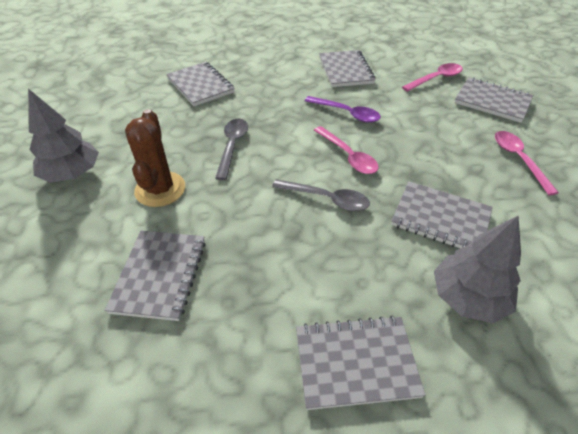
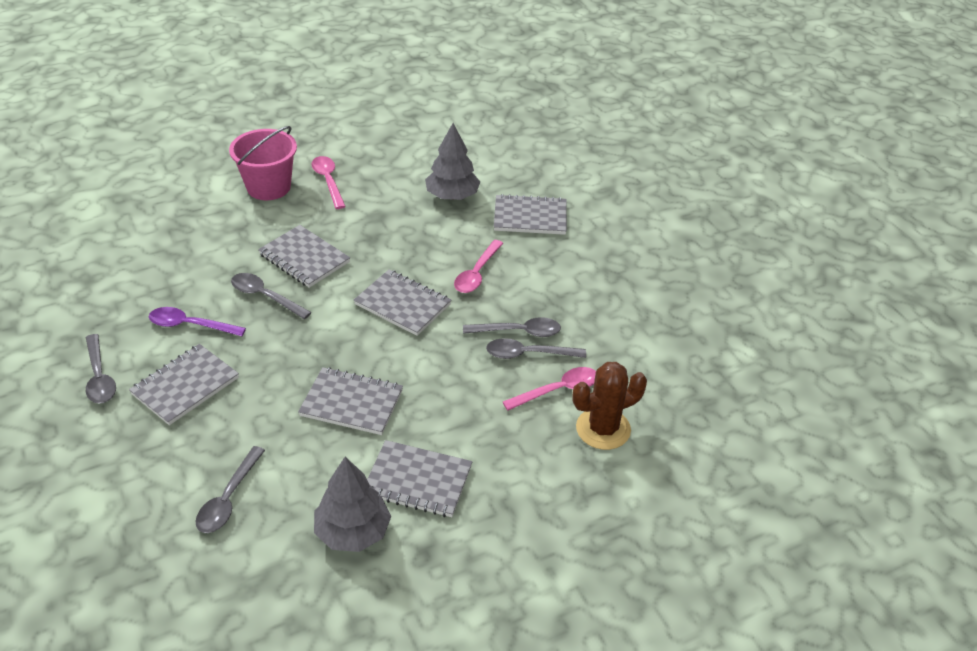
grey spoon: [215,119,248,180] [272,179,370,211] = 2 -> [86,334,116,404] [195,446,265,533] [231,273,312,319] [463,317,561,337] [486,338,586,359] = 5
pink bucket: none = 0 -> [229,126,297,200] = 1

